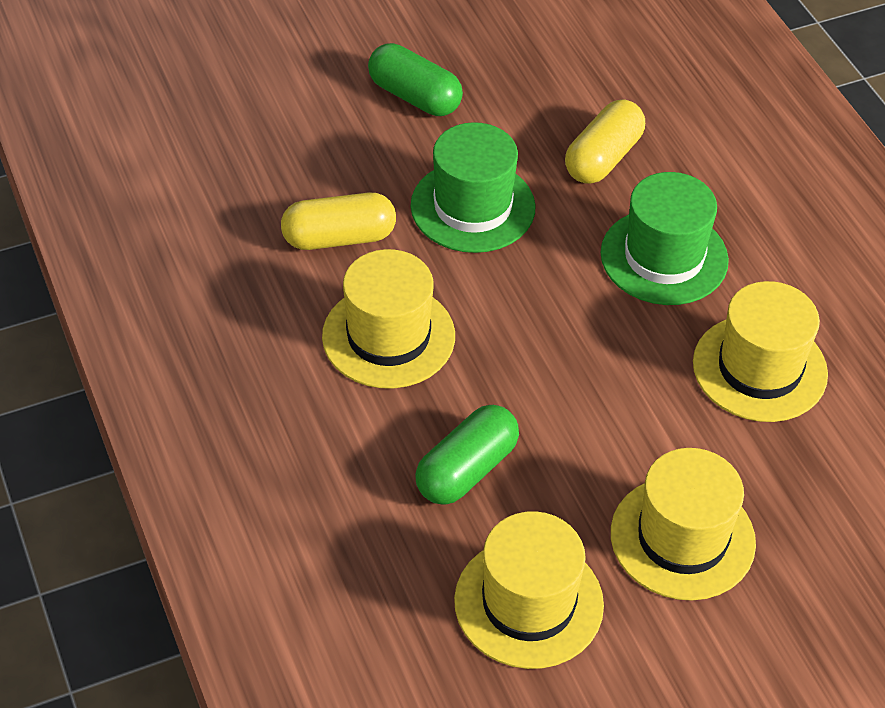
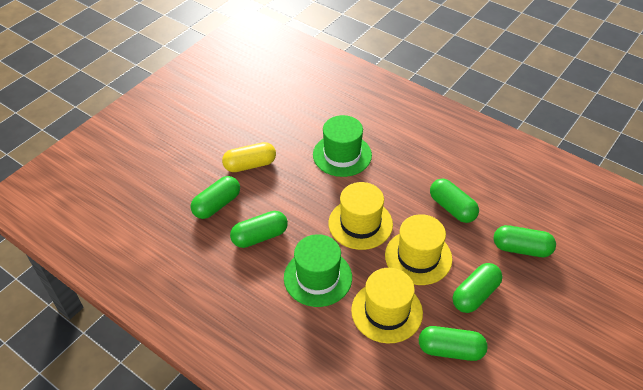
green capsule: [368,43,463,116] [415,405,519,505] = 2 -> [191,176,240,219] [230,211,288,248] [419,326,487,361] [430,178,479,223] [453,263,503,313] [494,225,556,257] = 6
yellow capsule: [281,193,396,250] [565,99,645,184] = 2 -> [222,142,276,172] = 1
yellow hat: [322,249,455,389] [454,511,604,669] [611,448,756,601] [693,281,828,422] = 4 -> [328,182,393,250] [351,268,423,343] [385,214,452,285] = 3

